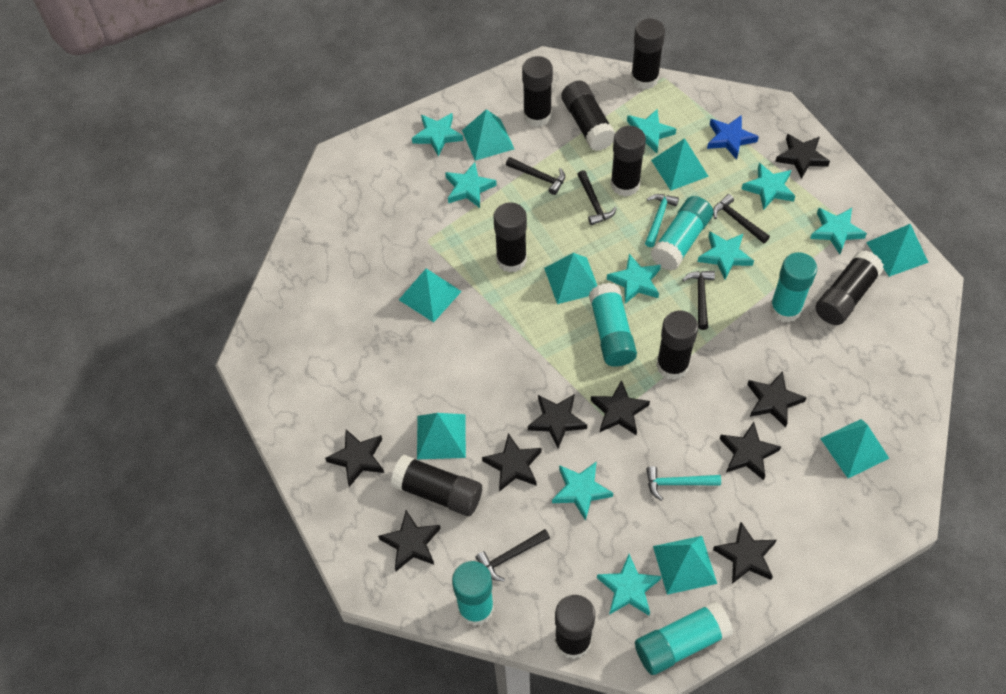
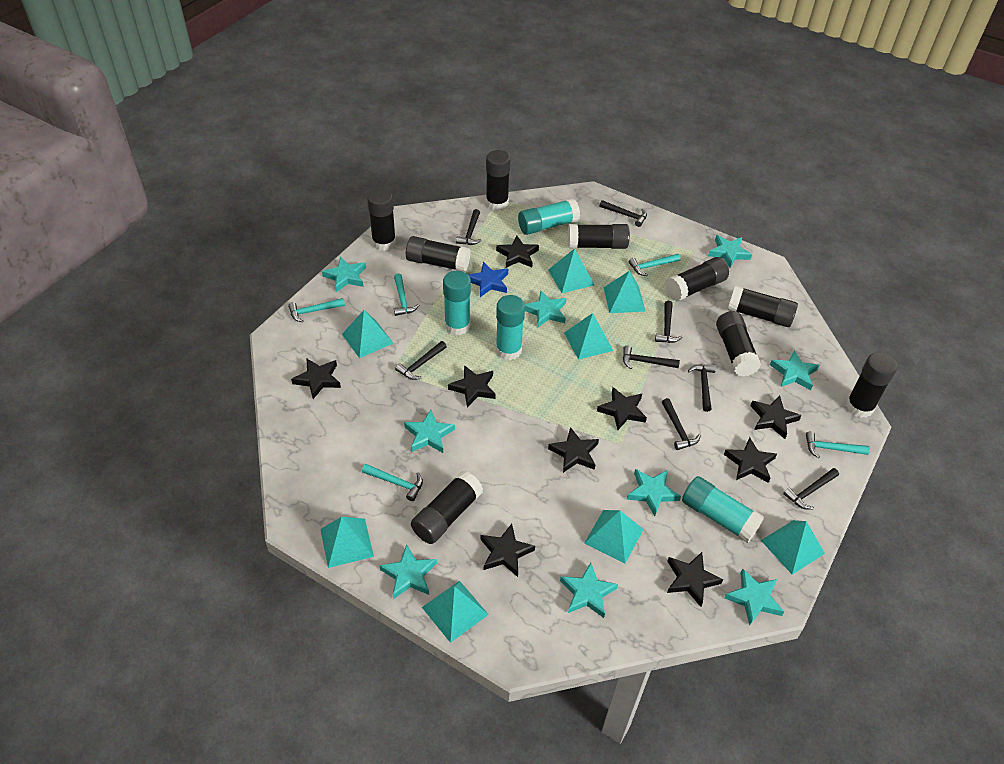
black hammer: [475,529,550,581] [506,157,565,195] [577,170,617,225] [682,271,715,330] [713,194,770,243] = 5 -> [395,341,447,380] [456,209,482,245] [600,200,647,227] [623,345,680,369] [655,301,683,343] [662,398,701,450] [688,364,716,412] [783,468,839,510] = 8
turquoise glue stick: [452,561,494,626] [589,283,637,367] [635,601,733,675] [651,196,713,271] [770,252,817,323] = 5 -> [443,271,471,335] [496,295,525,360] [518,198,580,235] [682,476,764,543] = 4
turquoise hammer: [645,194,679,247] [646,466,721,501] = 2 -> [288,298,345,322] [362,464,423,501] [394,274,419,316] [629,254,681,276] [806,431,870,458] = 5

